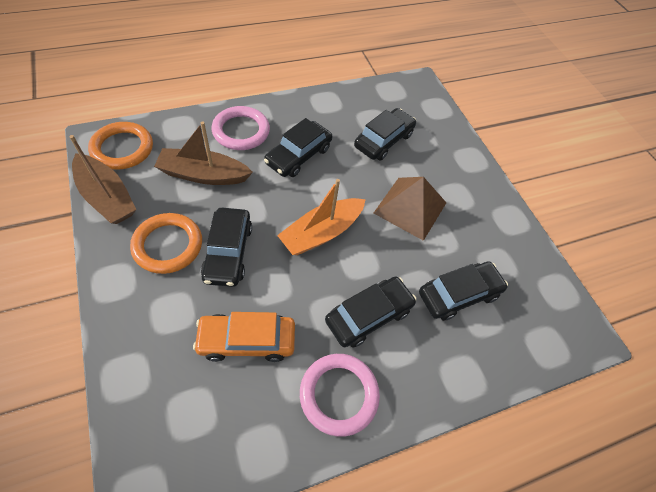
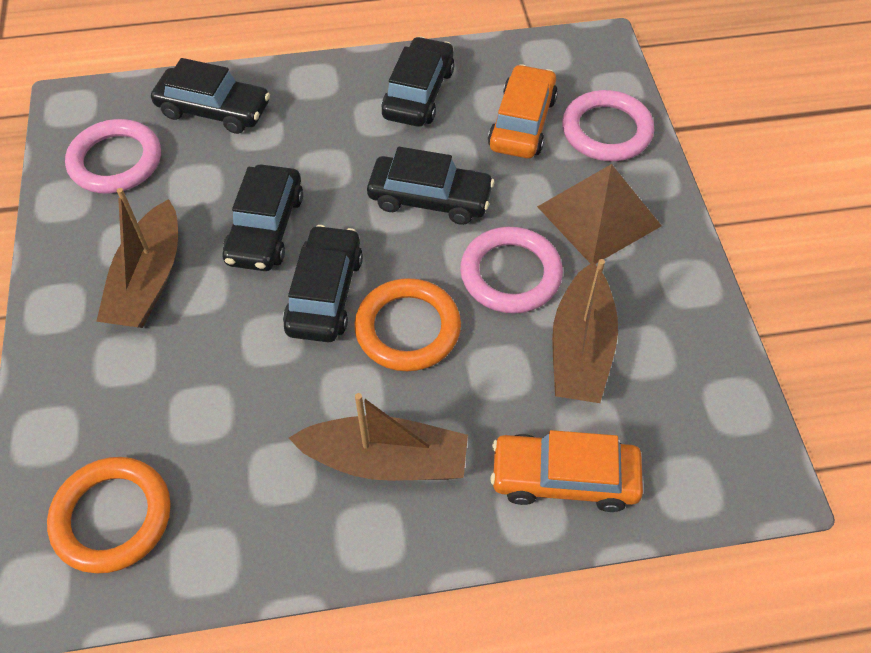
brown boat: [69,135,136,224] [154,122,253,185] = 2 -> [96,188,178,328] [289,393,468,481] [552,259,618,403] = 3
orange boat: [277,179,366,255] = 1 -> none = 0
orange car: [193,312,295,362] = 1 -> [488,64,558,158] [490,430,643,512] = 2
pink ring: [212,106,270,150] [300,354,380,437] = 2 -> [65,119,161,193] [460,227,563,313] [562,90,654,161] = 3

